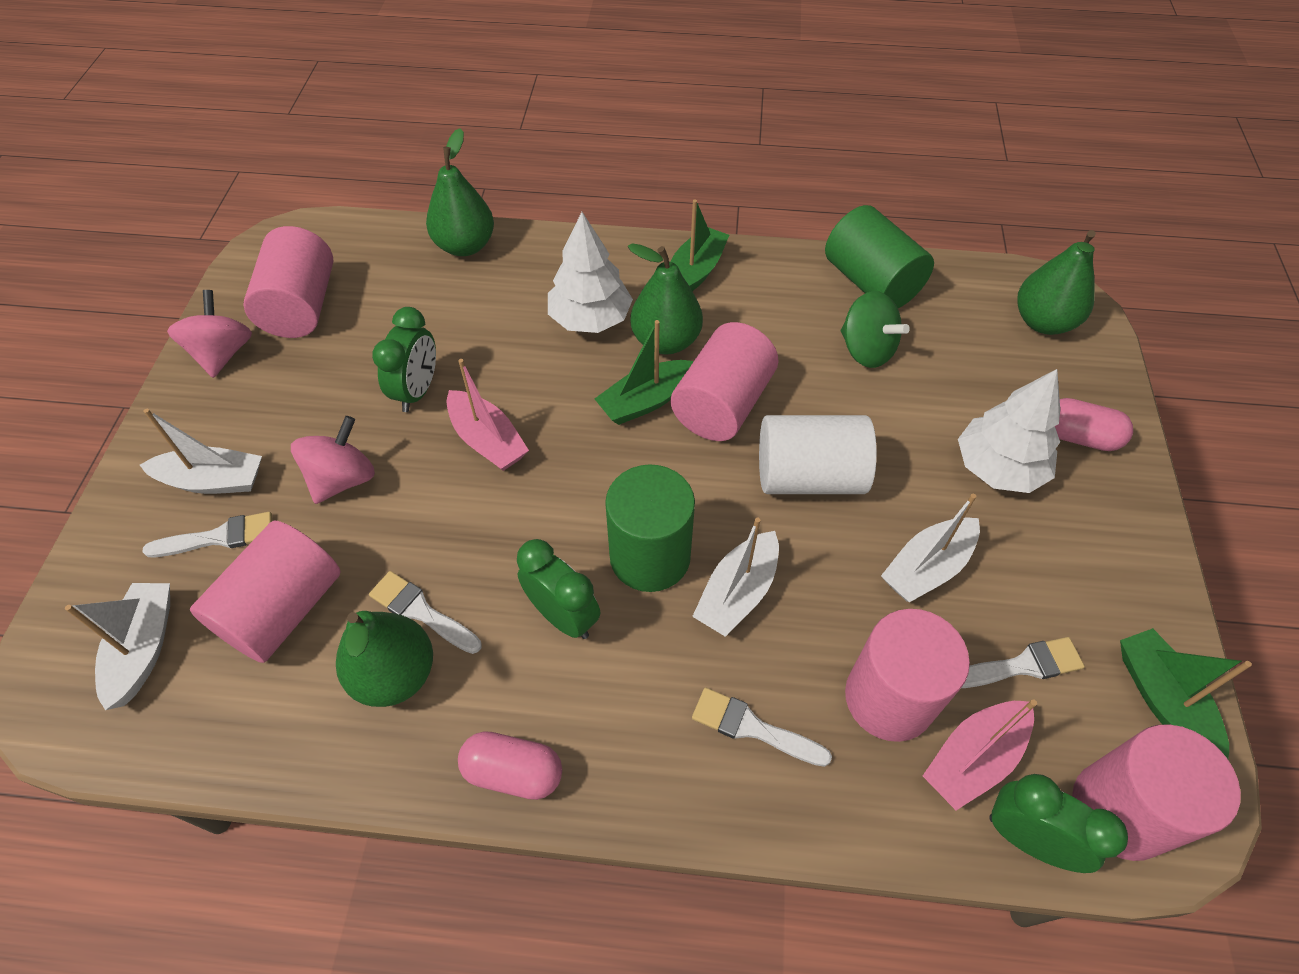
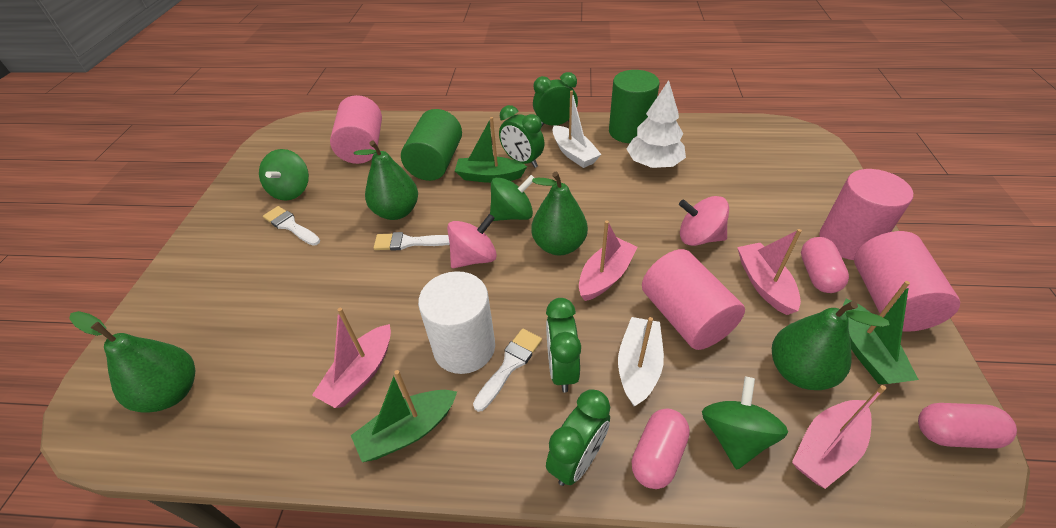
green clock: [372,307,436,412] [517,539,600,639] [989,774,1128,873] = 3 -> [499,105,545,168] [533,72,578,126] [546,298,581,393] [546,390,610,486] = 4
green spinning top: [841,291,910,368] = 1 -> [259,149,309,201] [490,175,534,221] [702,376,788,469] = 3
pink boat: [447,359,529,471] [923,699,1037,810] = 2 -> [312,308,391,408] [579,220,637,301] [737,229,802,315] [792,385,886,489] = 4
pink capsule: [458,731,562,800] [1055,398,1133,451] = 2 -> [631,409,690,489] [801,237,849,293] [918,403,1017,449] = 3
pink cylinder: [190,521,341,663] [243,226,333,338] [671,322,778,441] [845,609,970,742] [1072,724,1241,861] = 5 -> [330,95,382,164] [642,249,745,350] [819,169,913,260] [854,231,960,332] = 4
white boat: [65,583,170,710] [140,409,262,494] [692,518,779,637] [881,494,980,602] = 4 -> [552,91,602,168] [618,317,664,406] = 2
white brush: [142,512,272,557] [369,571,482,654] [692,688,832,767] [961,637,1085,688] = 4 -> [263,206,320,246] [374,232,450,251] [473,329,542,412] = 3
white tree: [548,212,633,333] [958,369,1060,493] = 2 -> [626,80,686,168] = 1

